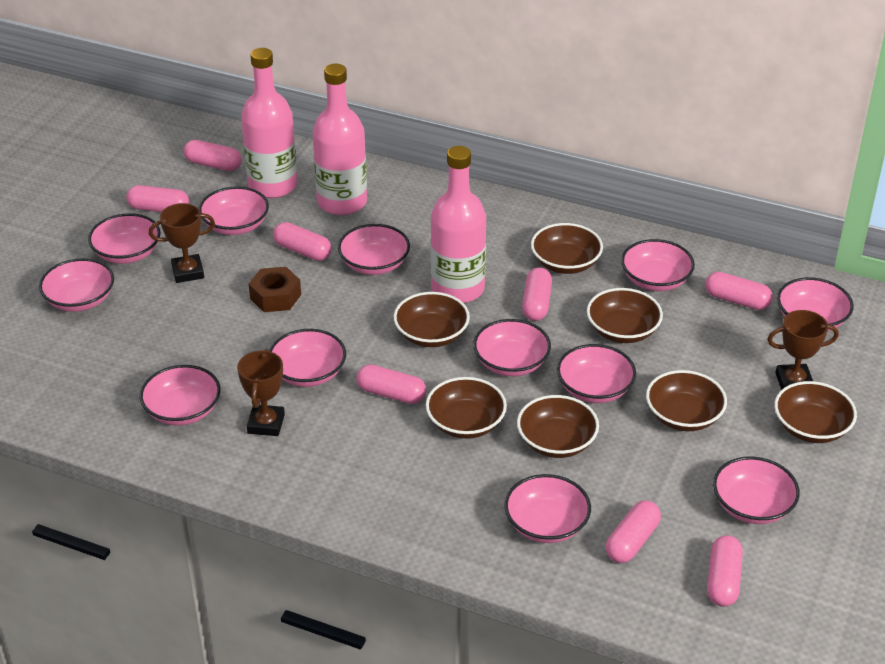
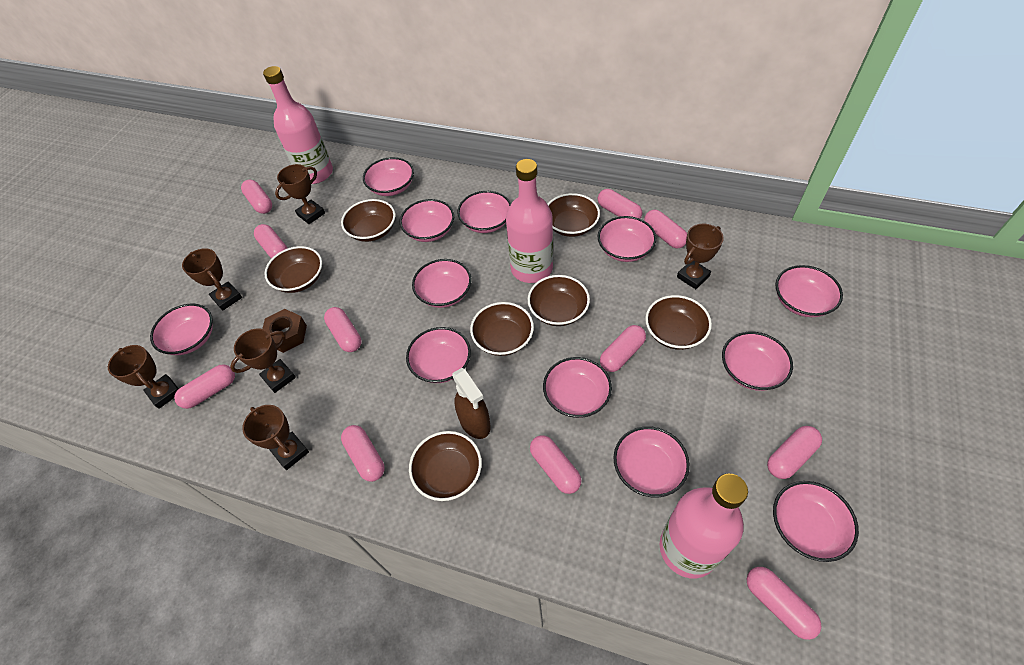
brown spray bottle: none = 0 -> [452,368,491,439] = 1
brown trophy: [149,203,215,283] [237,349,285,436] [767,310,839,390] = 3 -> [108,345,179,409] [182,248,242,311] [230,329,296,393] [242,405,309,470] [275,164,325,224] [677,224,724,289] = 6
pink capsule: [126,185,189,212] [184,140,242,171] [273,222,332,261] [356,364,426,404] [522,267,552,321] [605,500,661,563] [705,272,773,310] [707,535,743,607] = 8 -> [174,364,235,409] [241,180,272,214] [254,224,287,259] [324,307,361,352] [341,425,385,482] [530,435,582,494] [598,189,642,219] [600,325,646,372] [644,210,687,248] [747,567,822,640] [767,426,822,479] = 11

